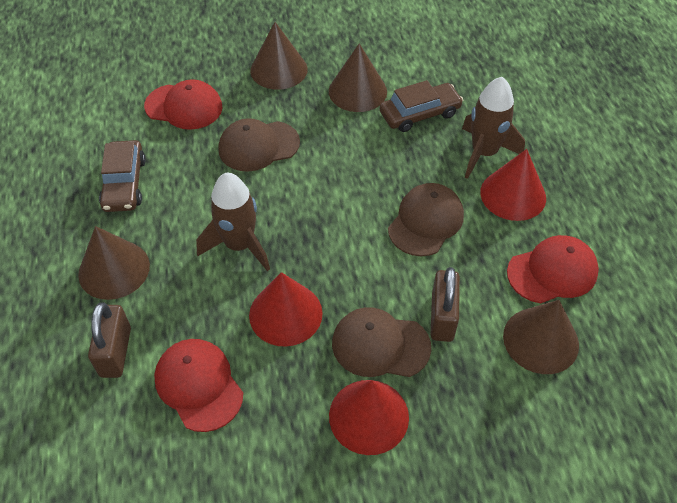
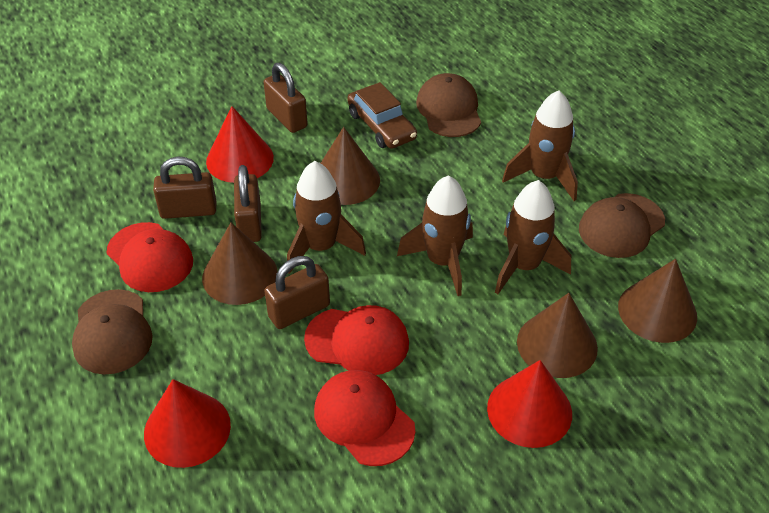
brown car: [99,140,146,212] [380,80,463,132] = 2 -> [347,82,417,149] = 1
brown padlock: [88,303,131,378] [431,267,460,342] = 2 -> [153,157,216,219] [234,165,262,242] [263,63,308,133] [264,256,330,329] = 4
brown rocket: [196,173,270,271] [462,77,525,179] = 2 -> [287,161,366,274] [397,175,473,296] [495,180,571,294] [502,90,578,201] = 4

